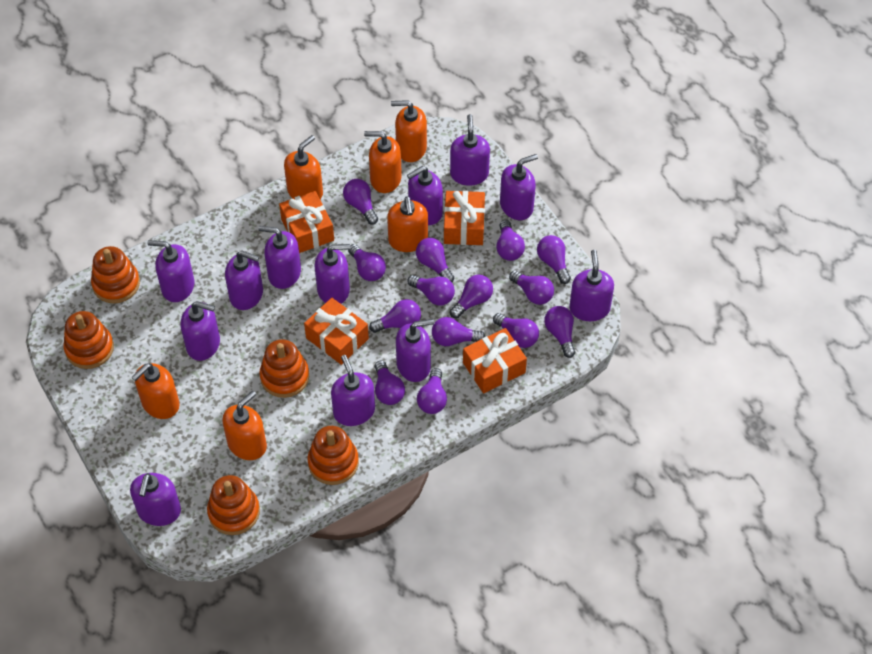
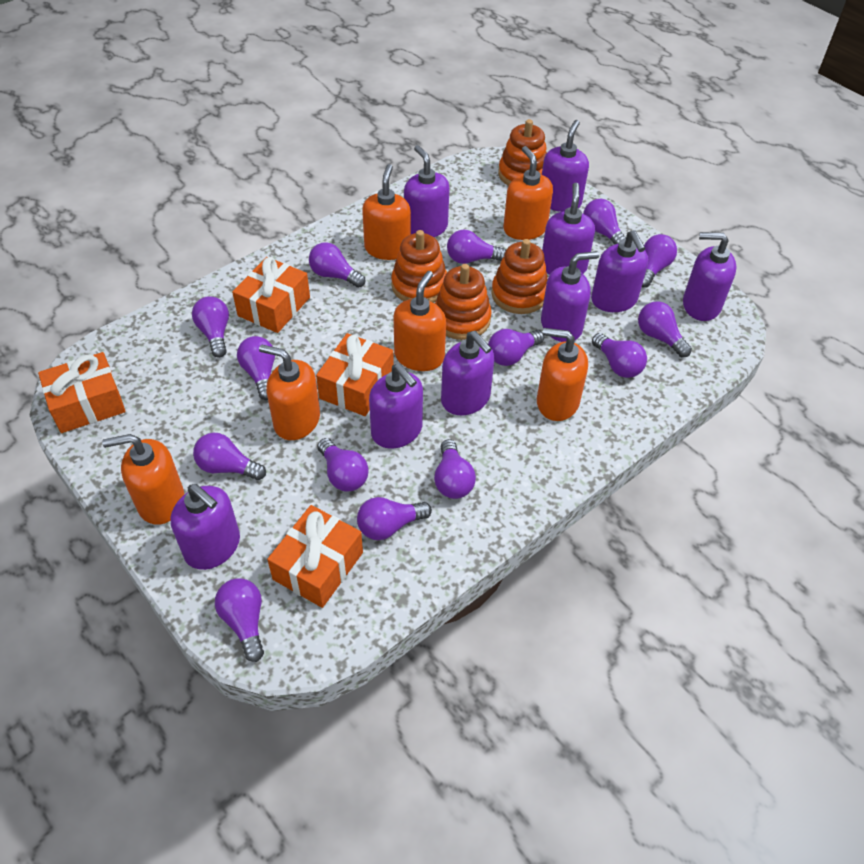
orange stacking toy: [63,311,114,369] [91,246,140,304] [207,475,260,535] [259,339,309,398] [308,426,359,485] = 5 -> [391,230,447,303] [435,264,492,340] [491,239,548,314] [498,119,547,186] = 4
purple soap dispenser: [130,473,181,526] [147,240,194,302] [181,301,220,361] [225,251,263,310] [259,226,301,289] [315,244,350,304] [331,355,375,426] [396,319,434,382] [407,166,443,225] [450,114,490,186] [500,154,538,220] [569,250,614,321] = 12 -> [170,484,240,570] [369,364,423,448] [404,145,449,237] [441,331,494,415] [541,251,599,342] [542,120,589,212] [542,183,595,275] [591,230,648,312] [683,232,737,321] = 9

